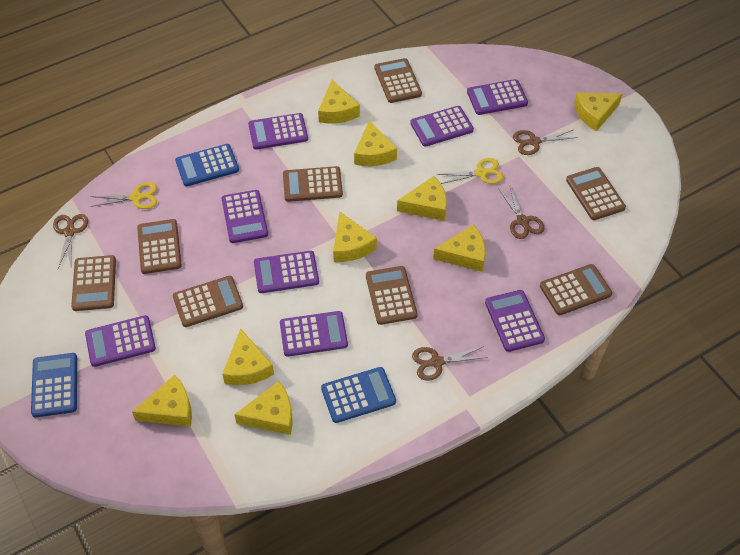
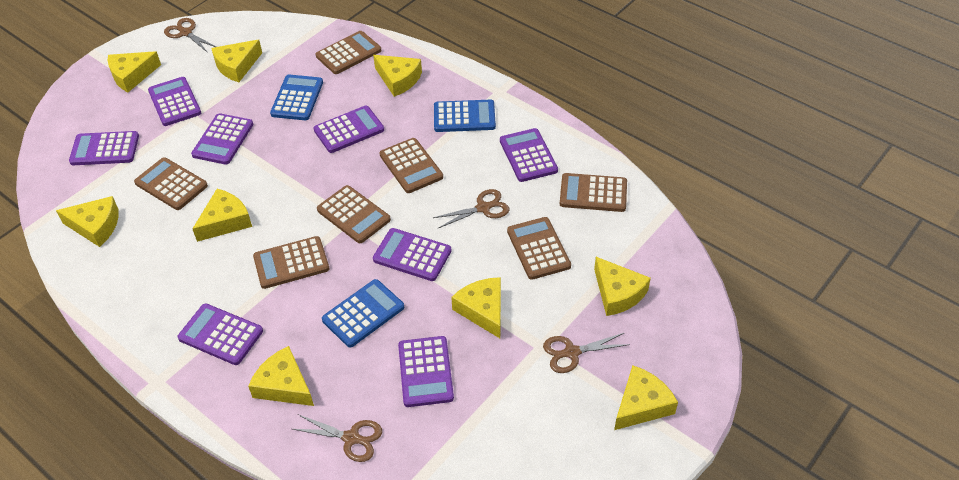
brown calculator: [71,255,116,311] [137,219,182,274] [173,276,243,327] [283,166,343,202] [366,266,418,325] [375,58,422,103] [540,264,612,315] [566,167,626,220] = 8 -> [134,157,208,210] [253,236,329,289] [316,31,381,74] [317,185,391,243] [380,138,443,193] [507,217,571,280] [560,173,627,212] = 7
yellow scissors: [90,182,157,209] [436,158,504,184] = 2 -> none = 0

